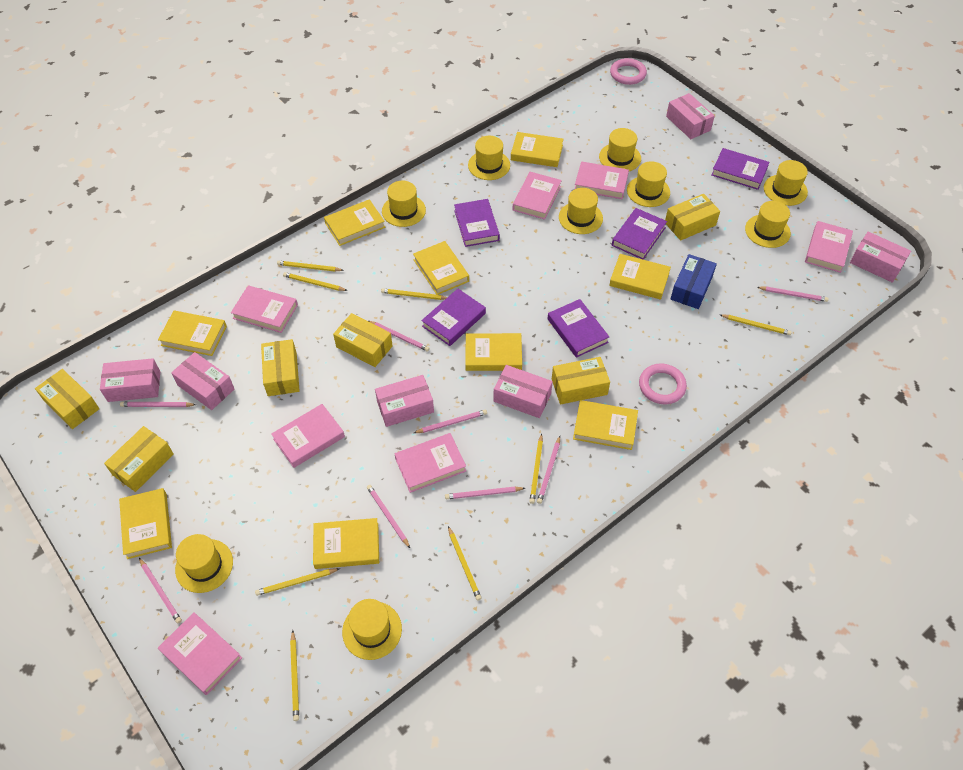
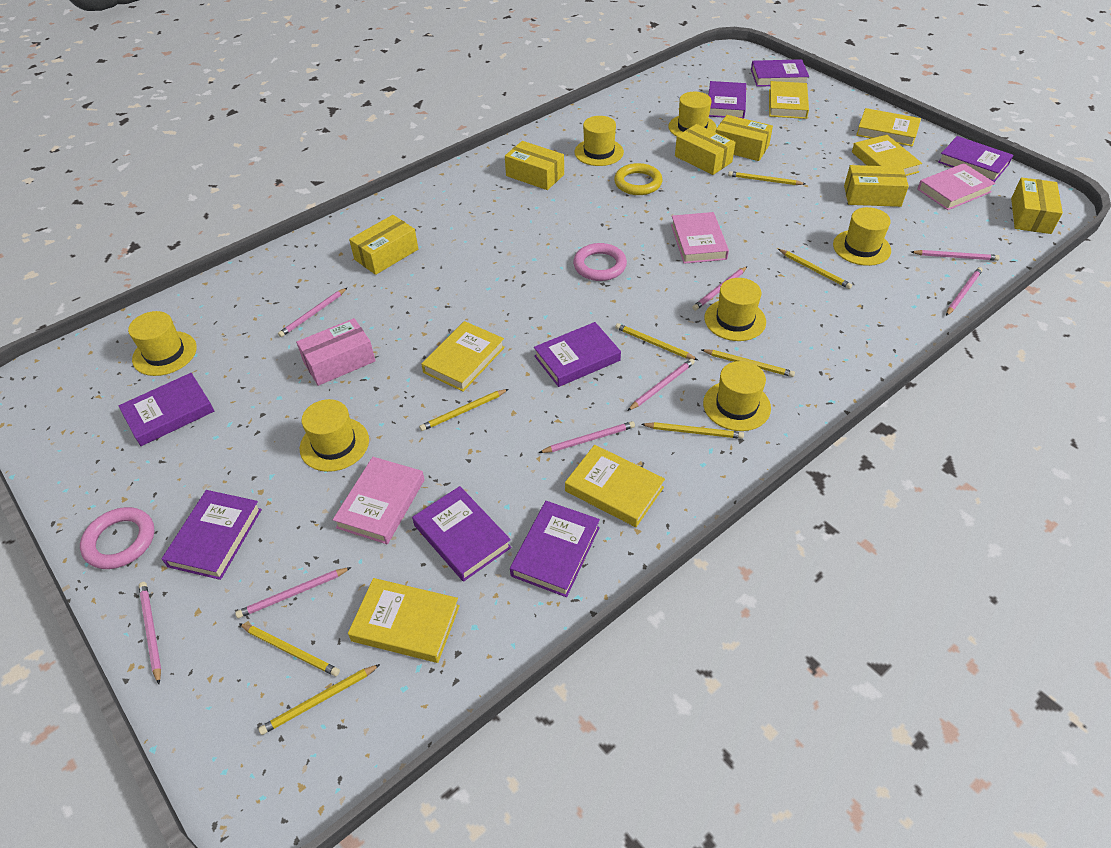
blue box: [671,254,717,309] = 1 -> none = 0
pink book: [158,612,242,695] [231,285,298,333] [271,404,345,468] [395,433,466,493] [513,172,562,220] [574,161,629,199] [805,221,853,273] = 7 -> [333,457,425,544] [671,212,729,264] [917,163,995,210] = 3
pink box: [100,358,160,402] [171,352,234,410] [375,375,434,427] [493,365,553,418] [666,93,715,139] [850,232,911,283] = 6 -> [296,318,375,386] = 1
purple book: [421,289,486,346] [454,199,500,247] [548,299,609,358] [612,208,667,260] [712,148,769,190] = 5 -> [118,373,214,446] [162,490,262,580] [412,486,511,582] [510,501,600,597] [534,322,621,387] [709,81,746,119] [751,59,809,87] [938,136,1013,182] = 8
yellow book: [119,488,172,559] [158,311,227,356] [313,518,379,569] [324,199,385,246] [413,241,469,295] [465,333,522,371] [511,132,563,167] [573,400,638,450] [609,254,671,299] = 9 -> [348,578,460,663] [421,321,505,392] [565,445,665,527] [769,81,809,119] [852,135,922,176] [856,108,921,147] = 6
yellow hat: [175,534,233,593] [342,599,402,660] [382,181,426,227] [468,136,510,180] [559,188,603,234] [599,128,641,171] [627,161,670,207] [745,201,791,248] [764,160,808,206] = 9 -> [128,311,197,376] [300,399,369,472] [575,116,624,166] [669,92,717,137] [703,361,771,431] [704,278,766,341] [833,207,891,266] = 7
yellow ring: none = 0 -> [614,163,663,195] = 1

